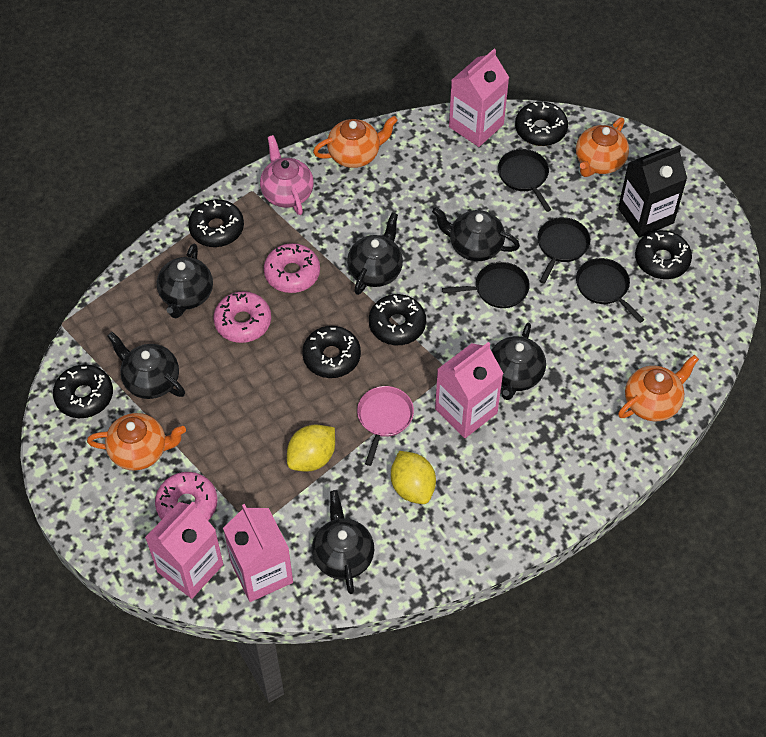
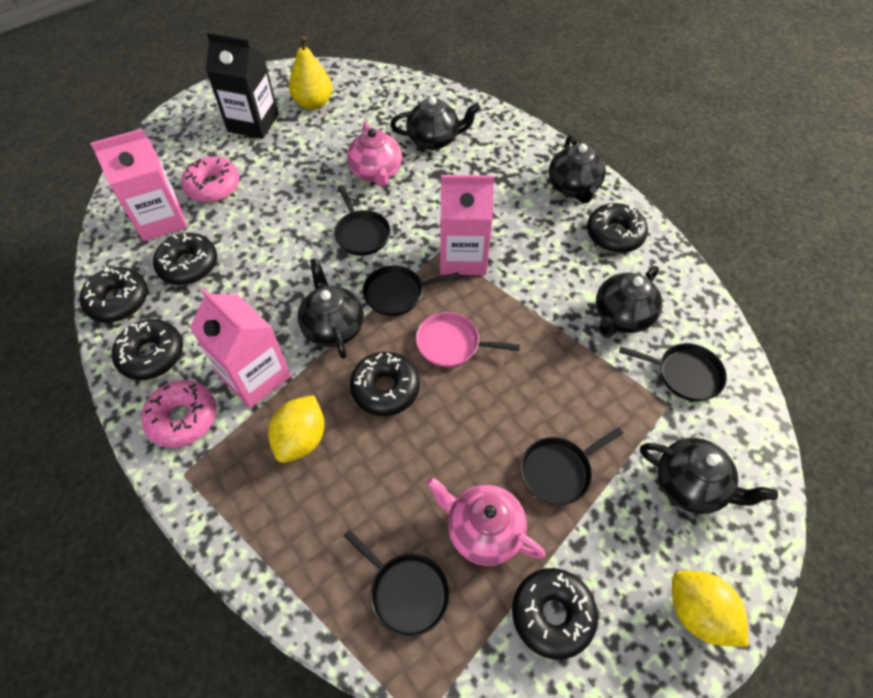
black pan: [442,262,530,308] [498,149,551,212] [538,217,591,284] [576,258,644,323] = 4 -> [334,185,391,256] [344,530,450,637] [362,265,460,316] [521,428,624,505] [619,343,727,401] = 5
black teapot: [107,332,185,399] [157,244,213,318] [312,490,374,594] [347,212,403,295] [432,207,520,261] [491,323,546,400] = 6 -> [298,258,364,359] [390,96,480,150] [549,135,606,203] [596,266,662,335] [640,438,778,514] = 5
orange teapot: [87,413,186,471] [313,116,398,168] [576,118,629,177] [618,355,699,421] = 4 -> none = 0
pink carton: [145,502,223,599] [223,504,293,602] [435,342,504,438] [449,49,509,147] = 4 -> [90,129,187,241] [190,288,291,408] [440,175,494,275] = 3
pink donut: [155,472,217,520] [213,291,271,343] [264,243,320,293] = 3 -> [141,380,216,448] [181,157,240,202] = 2
pink teapot: [260,135,314,215] = 1 -> [347,122,402,187] [426,477,546,566] = 2
yellow pear: none = 0 -> [289,36,332,110] = 1

